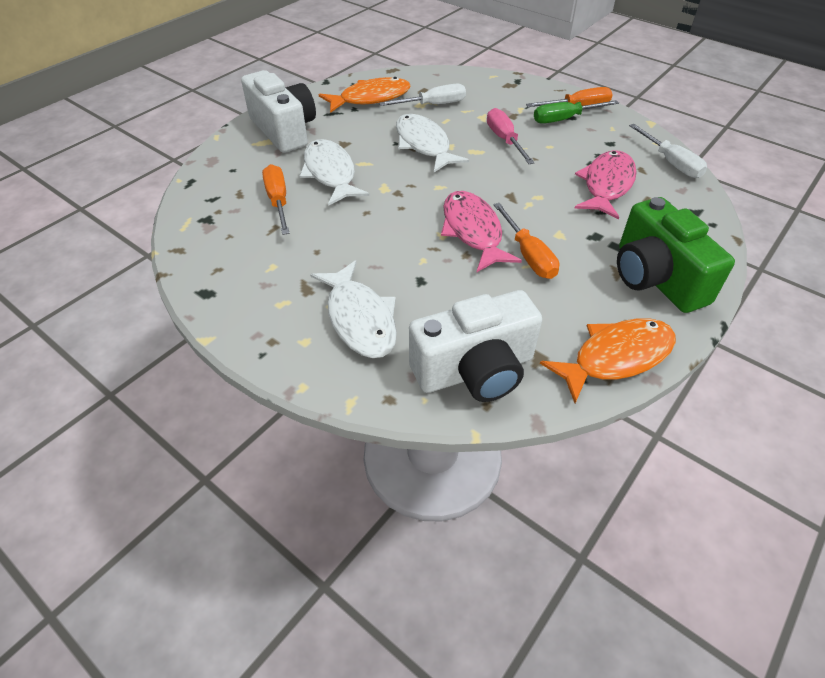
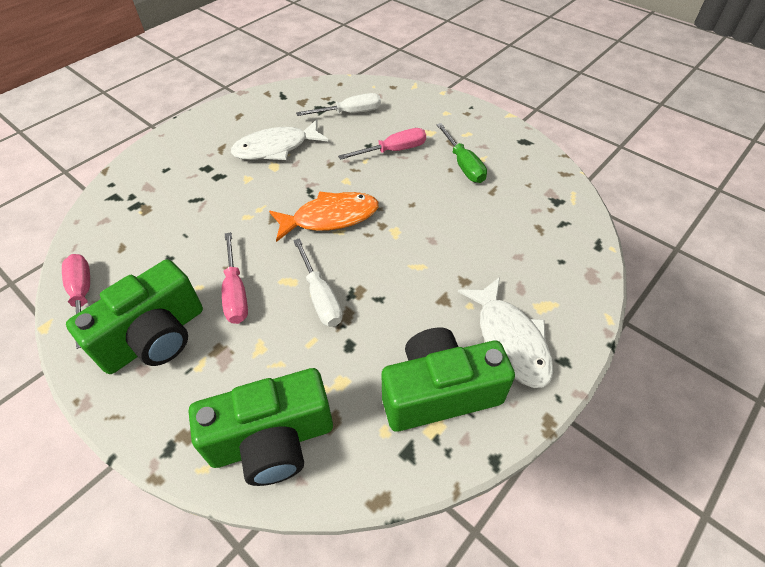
green camera: [617,197,735,313] = 1 -> [66,259,203,374] [189,368,333,486] [382,328,515,432] = 3
orange fish: [319,77,411,113] [540,318,676,403] = 2 -> [269,191,379,242] = 1
orange screwdriver: [262,164,289,235] [493,203,559,279] [526,87,613,107] = 3 -> none = 0
pink fish: [441,191,522,272] [574,150,637,220] = 2 -> none = 0
pink screwdriver: [487,108,535,164] = 1 -> [62,254,90,349] [222,232,248,324] [338,128,426,160] = 3
white camera: [241,70,316,153] [409,290,542,402] = 2 -> none = 0
white fish: [299,139,369,206] [310,261,397,358] [396,114,469,172] = 3 -> [231,120,329,160] [458,277,554,388] = 2

